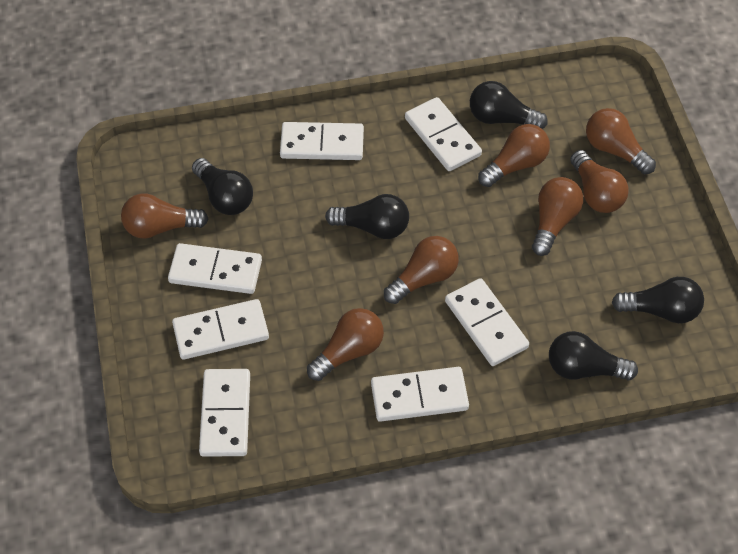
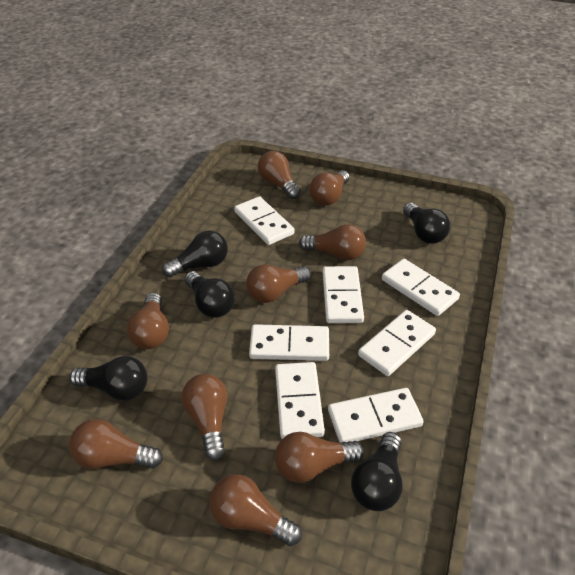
brown light bulb: [121,193,208,239] [307,308,384,381] [384,236,459,304] [478,124,550,187] [532,177,583,256] [570,150,629,213] [586,108,656,174] = 7 -> [69,419,163,469] [127,293,169,349] [181,374,228,460] [209,474,302,546] [246,264,311,303] [258,151,301,199] [275,432,364,483] [299,224,366,260] [309,170,349,206] = 9

